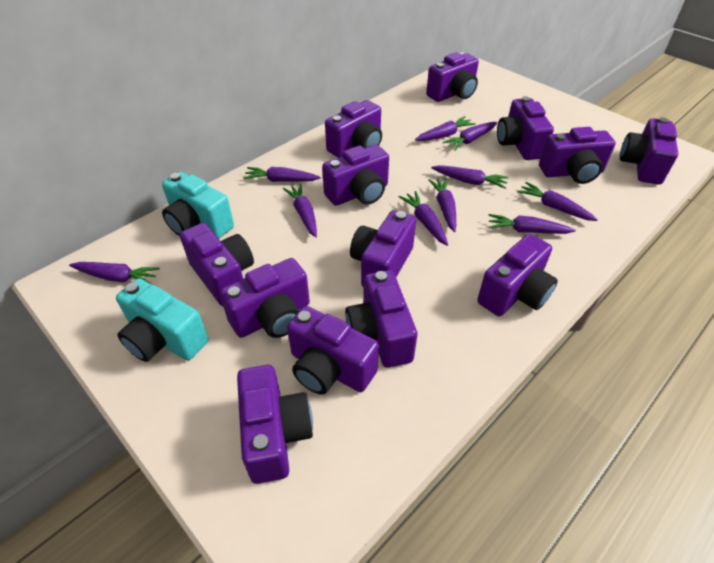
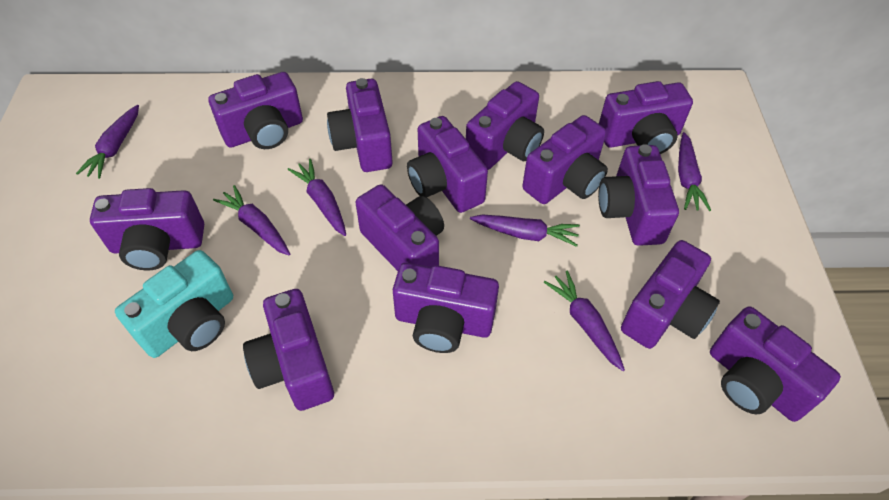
purple carrot: [69,262,160,284] [243,167,321,182] [283,184,317,237] [399,191,448,246] [415,116,476,141] [428,178,456,232] [431,165,509,189] [442,122,497,151] [488,214,576,234] [517,182,598,221] = 10 -> [76,105,139,179] [213,185,290,256] [288,159,346,236] [470,214,580,247] [544,270,625,371] [678,132,711,211] = 6
turquoise camera: [116,278,208,362] [162,172,234,239] = 2 -> [115,250,233,358] = 1

